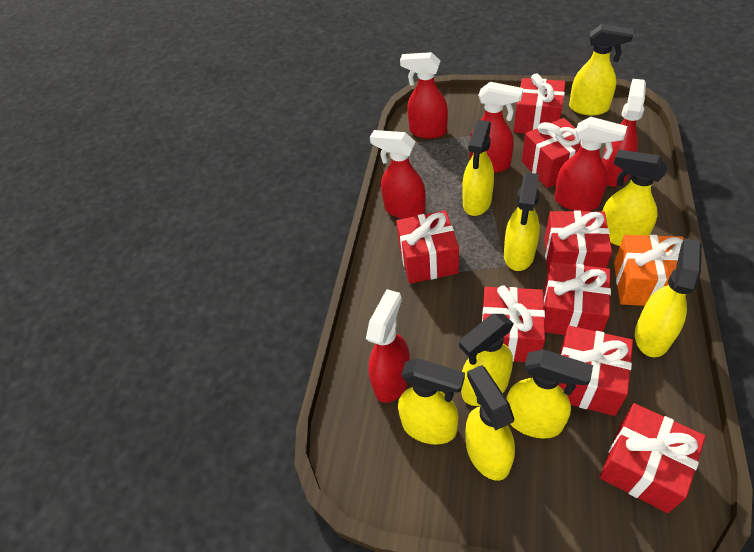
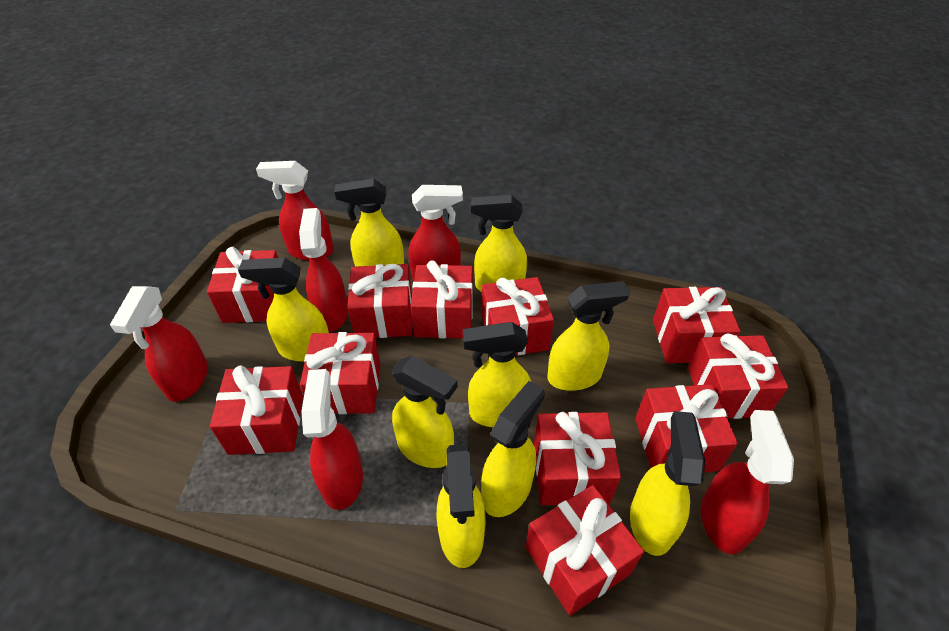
orange gift: [614,235,684,306] = 1 -> none = 0
red gift: [396,210,459,284] [482,285,545,362] [514,73,566,133] [522,118,581,188] [544,210,612,273] [544,262,611,335] [558,326,633,416] [600,403,706,513] = 8 -> [207,247,278,323] [210,366,303,455] [300,332,380,414] [347,264,412,338] [411,260,473,338] [482,277,554,355] [526,485,644,616] [534,412,621,505] [635,384,738,472] [653,287,741,363] [688,333,788,419] = 11

